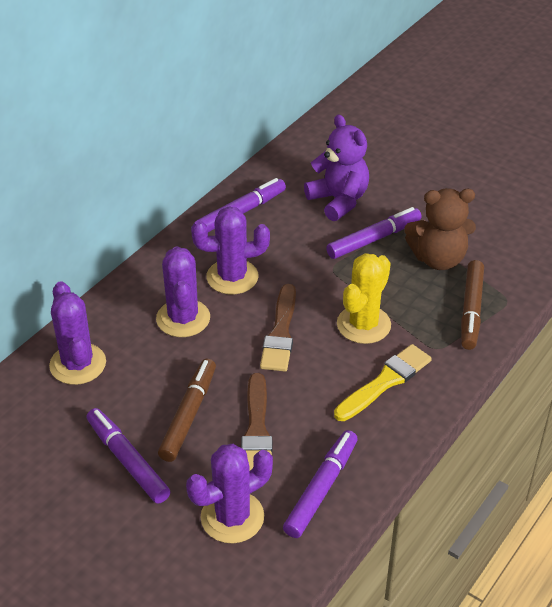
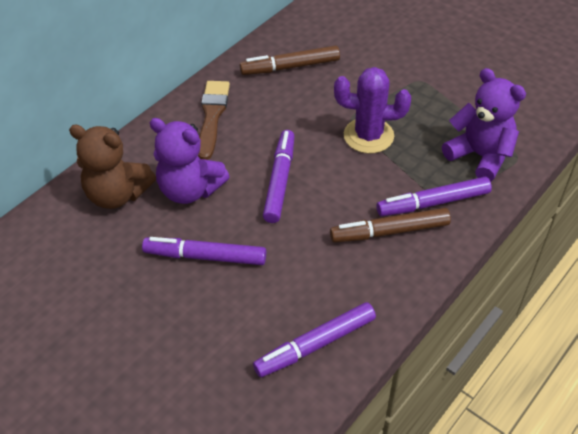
brown brush: [241,373,272,471] [260,284,296,371] = 2 -> [198,81,230,160] = 1
purple cactus: [49,281,106,385] [156,246,210,337] [186,444,273,543] [191,207,270,294] = 4 -> [334,67,411,154] = 1
purple teddy bear: [304,114,369,221] = 1 -> [150,118,230,204] [442,68,526,182] = 2
yellow brush: [334,344,432,421] = 1 -> none = 0
yellow cactus: [337,253,391,344] = 1 -> none = 0

